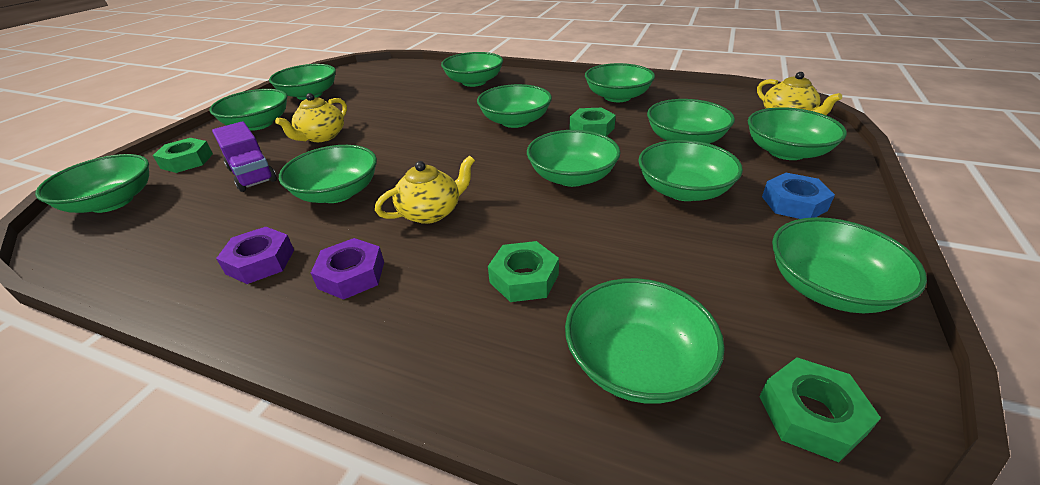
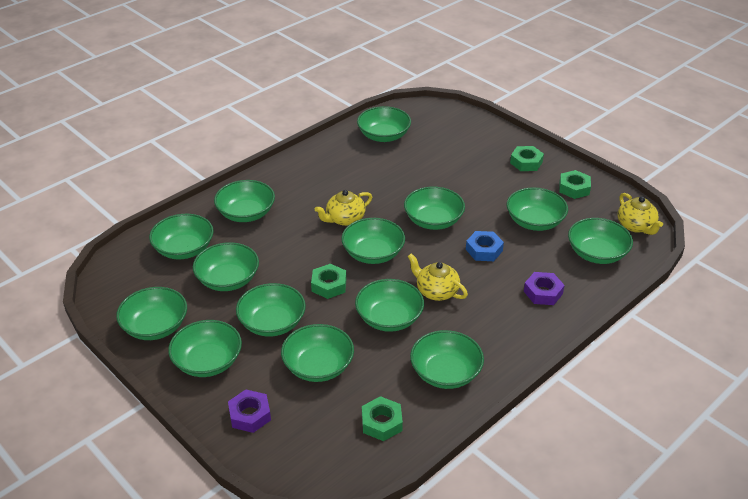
green bowl: [35,154,149,213] [210,89,287,131] [269,64,336,100] [279,145,377,203] [441,52,503,87] [477,84,552,128] [527,130,621,187] [565,278,725,404] [585,63,655,102] [638,140,743,201] [647,99,735,144] [748,107,847,160] [772,217,927,313] = 13 -> [116,287,187,340] [149,214,214,259] [168,320,242,377] [193,242,259,291] [214,180,275,222] [236,283,306,337] [281,324,354,382] [341,218,405,264] [355,279,424,332] [357,106,411,142] [404,187,465,230] [410,330,484,389] [507,187,568,231] [568,218,633,264] = 14
purple truck: [212,121,277,192] = 1 -> none = 0

